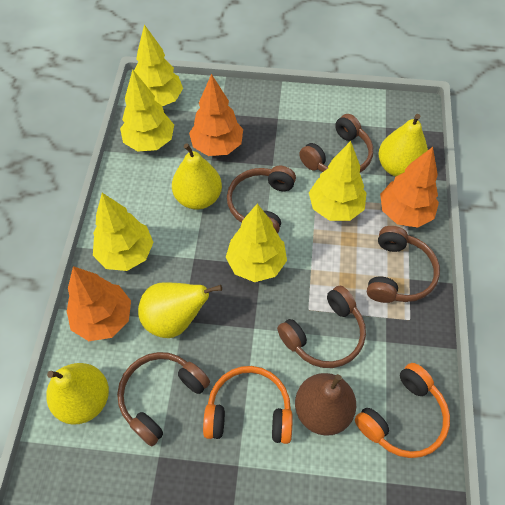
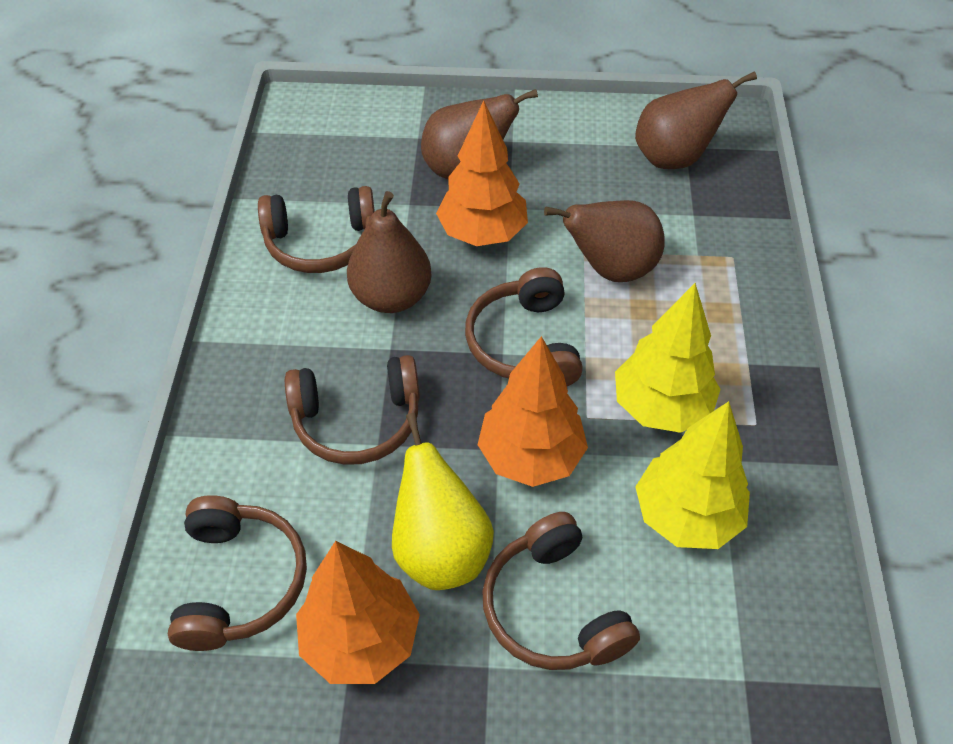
brown pear: [295,373,356,436] = 1 -> [347,191,432,313] [421,89,538,179] [544,200,664,282] [635,71,757,169] = 4
orange headphones: [203,366,293,444] [355,363,450,458] = 2 -> none = 0
yellow pear: [46,363,109,425] [138,282,222,338] [172,143,222,210] [378,114,428,177] = 4 -> [392,413,494,590] = 1
yellow tree: [93,193,154,271] [120,70,174,151] [134,24,183,106] [226,204,287,282] [309,141,367,221] = 5 -> [615,283,721,433] [635,401,750,549] = 2

